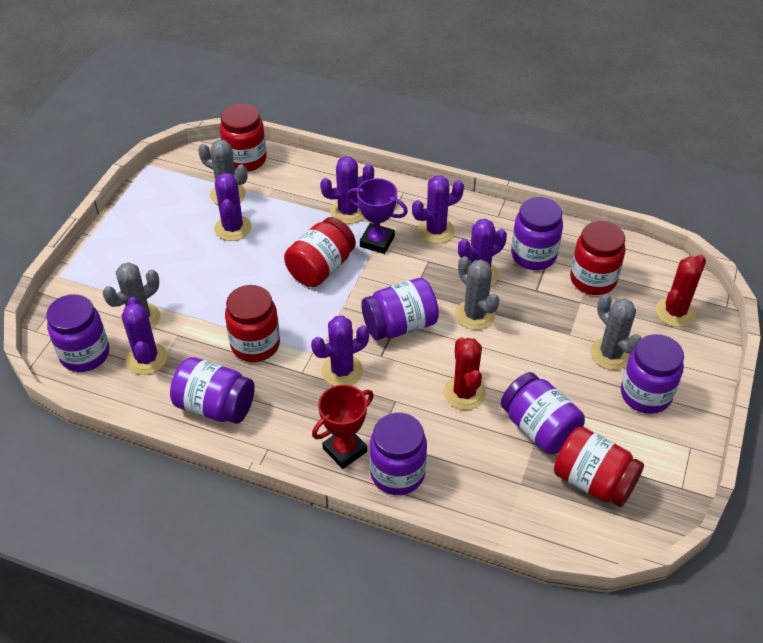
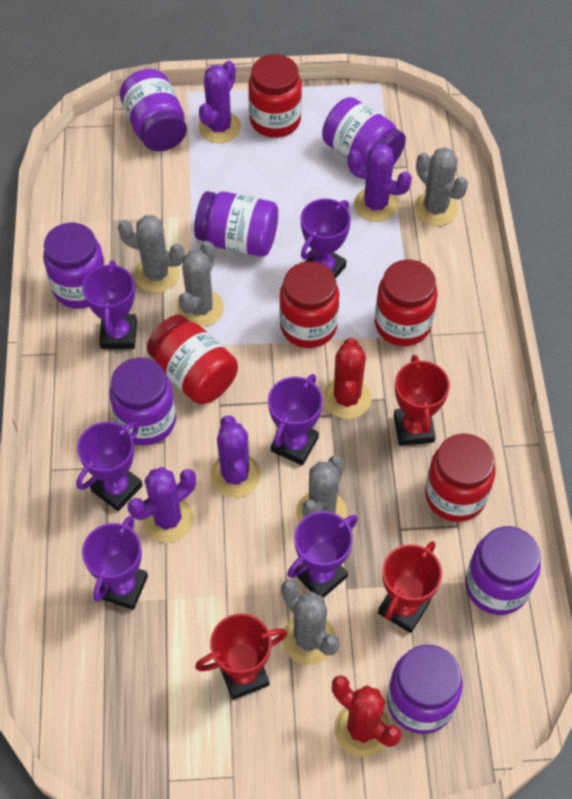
grey cactus: [103,262,160,329] [198,140,248,205] [455,256,500,330] [590,294,642,370] = 4 -> [118,215,185,293] [177,241,224,327] [281,580,340,665] [296,455,347,522] [414,147,468,226] = 5
purple cactus: [122,297,167,375] [214,173,251,241] [311,316,369,386] [320,156,374,224] [412,175,464,244] [458,219,507,286] = 6 -> [128,467,196,542] [199,61,241,143] [210,415,261,498] [347,144,412,222] = 4
purple trophy: [347,178,408,254] = 1 -> [76,422,143,511] [82,260,137,349] [82,516,148,610] [268,374,323,465] [287,511,358,598] [301,199,351,278] = 6
red trophy: [312,384,374,469] = 1 -> [195,614,287,700] [378,541,442,633] [394,355,450,446] = 3

